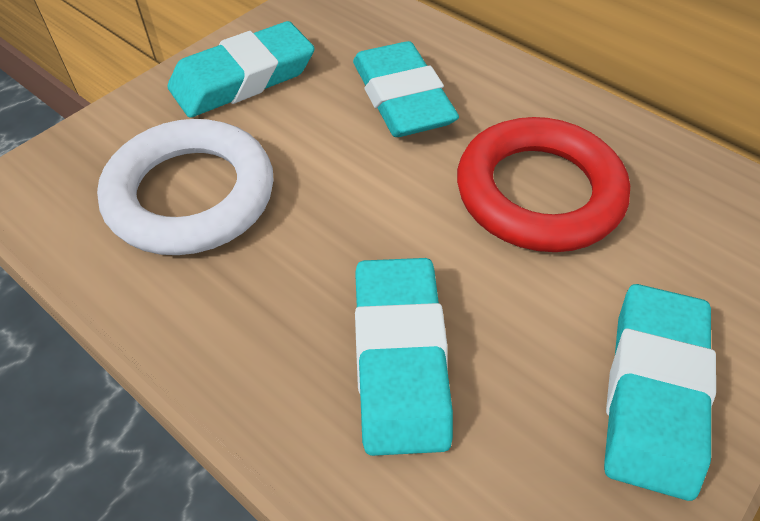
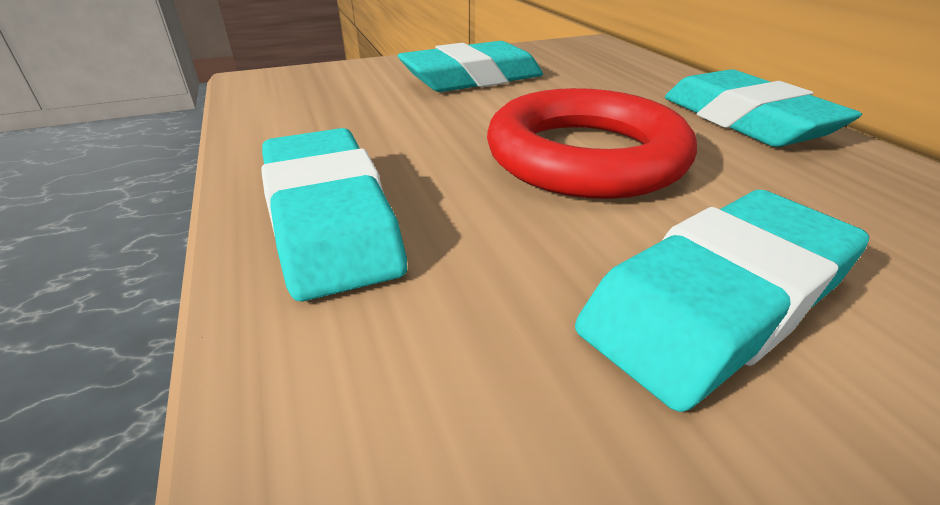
white ring: [97,119,274,255] = 1 -> none = 0

